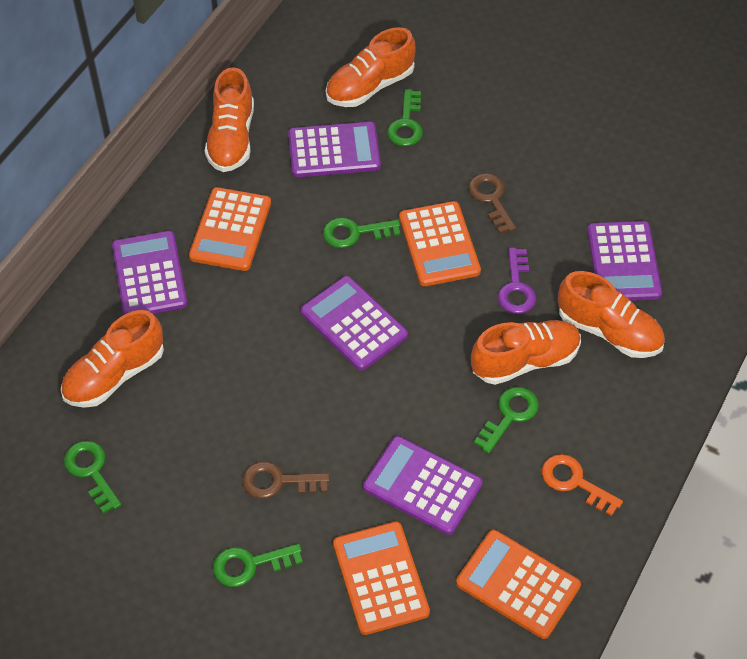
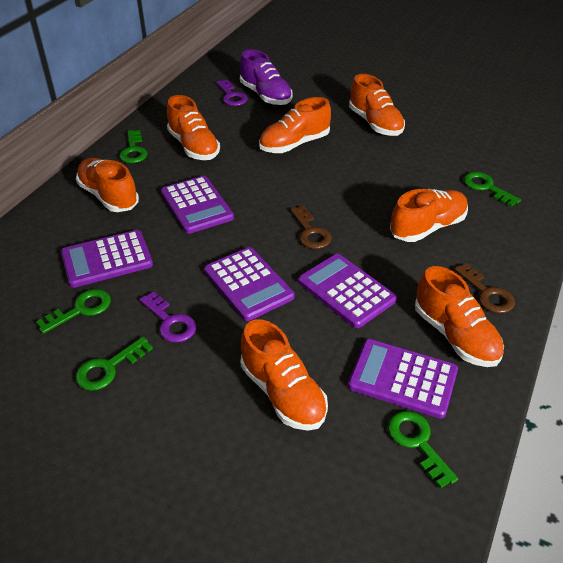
orange calculator: [189,187,271,271] [333,522,430,635] [399,201,481,286] [456,530,581,639] = 4 -> none = 0
orange key: [542,454,623,516] = 1 -> none = 0
orange shoe: [61,310,164,408] [205,67,254,172] [326,27,415,107] [471,320,581,385] [558,271,665,358] = 5 -> [76,158,139,212] [167,95,220,160] [241,319,328,431] [259,97,331,153] [349,74,405,136] [390,189,468,242] [415,266,504,367] = 7
purple key: [498,248,536,314] = 1 -> [139,291,196,343] [216,80,248,106] = 2
purple shoe: none = 0 -> [240,49,293,105] = 1

